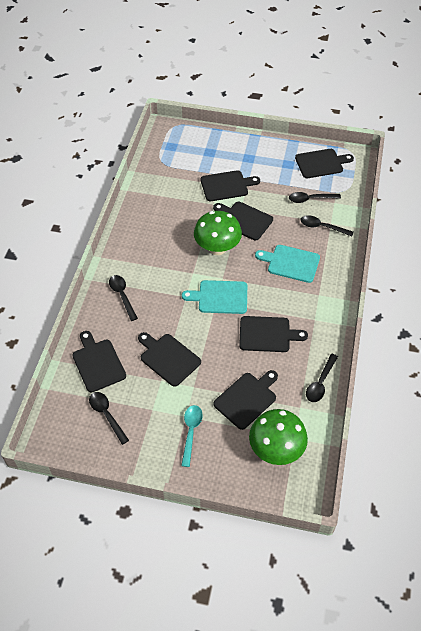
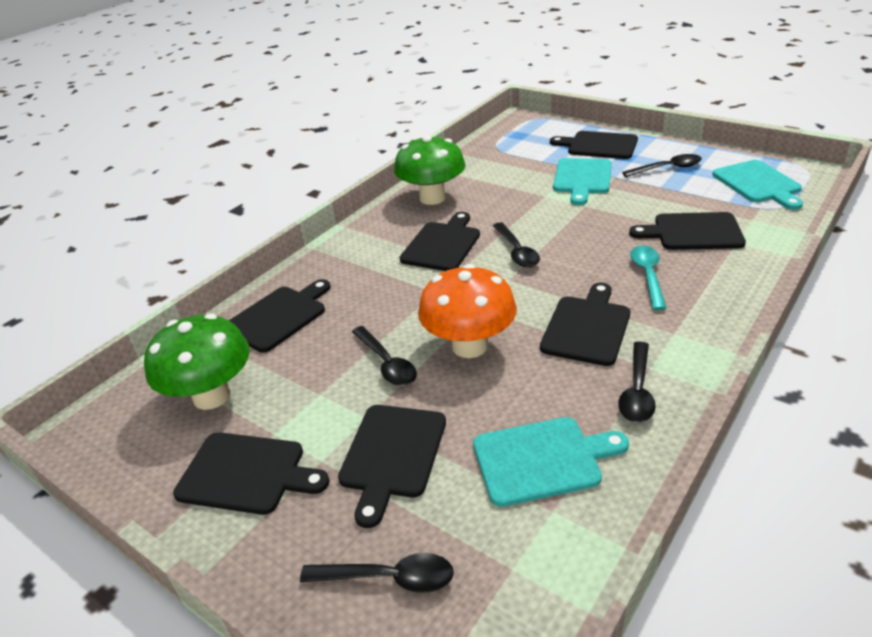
orange mushroom: none = 0 -> [418,264,517,358] = 1
turquoise cutting board: [182,280,247,314] [255,245,320,283] = 2 -> [473,417,629,507] [553,158,612,205] [712,160,803,210] = 3

